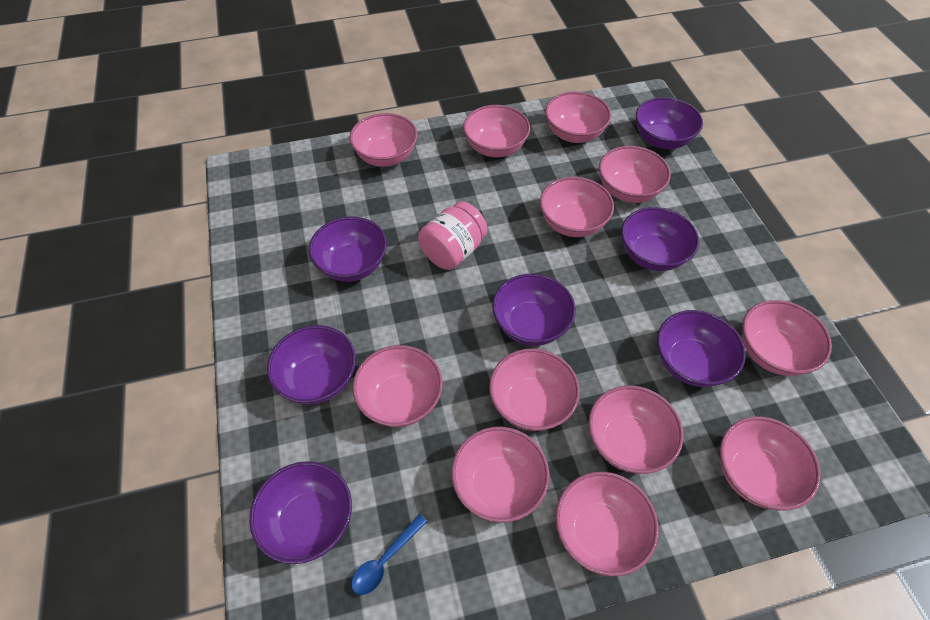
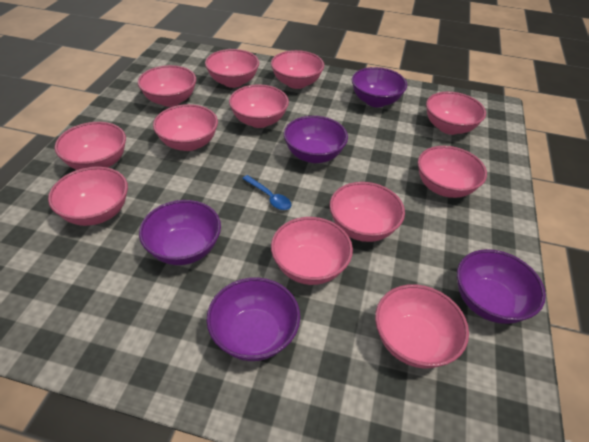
pink jar: [418,201,488,270] = 1 -> none = 0
purple bowl: [249,461,352,564] [267,325,356,405] [309,217,387,282] [492,273,576,346] [621,207,699,271] [636,97,703,149] [657,310,746,387] = 7 -> [139,200,221,265] [206,277,300,361] [284,116,348,163] [352,67,407,107] [457,249,546,324] = 5

